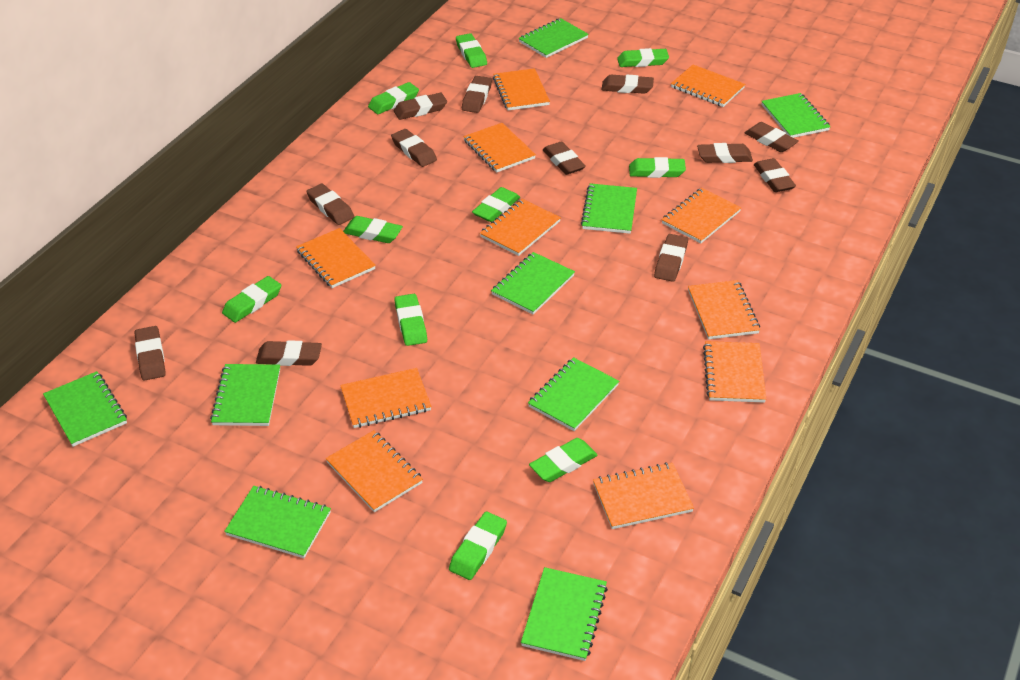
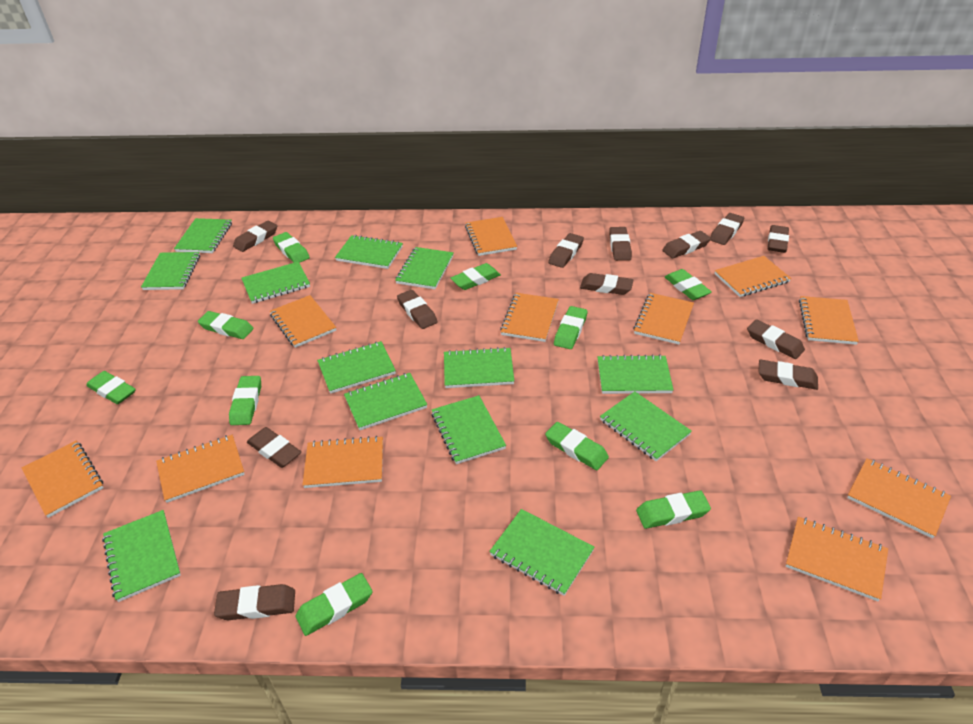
green notebook: [43,371,127,447] [210,364,280,426] [224,486,331,558] [491,252,575,315] [518,18,589,58] [521,567,608,661] [528,357,619,431] [581,183,637,234] [761,93,831,138] = 9 -> [102,510,181,602] [141,252,200,290] [174,218,232,253] [242,262,310,304] [317,341,396,394] [335,235,403,269] [344,373,427,430] [395,247,454,289] [431,395,506,464] [444,347,514,388] [489,509,594,596] [597,354,674,394] [600,391,692,461] = 13

